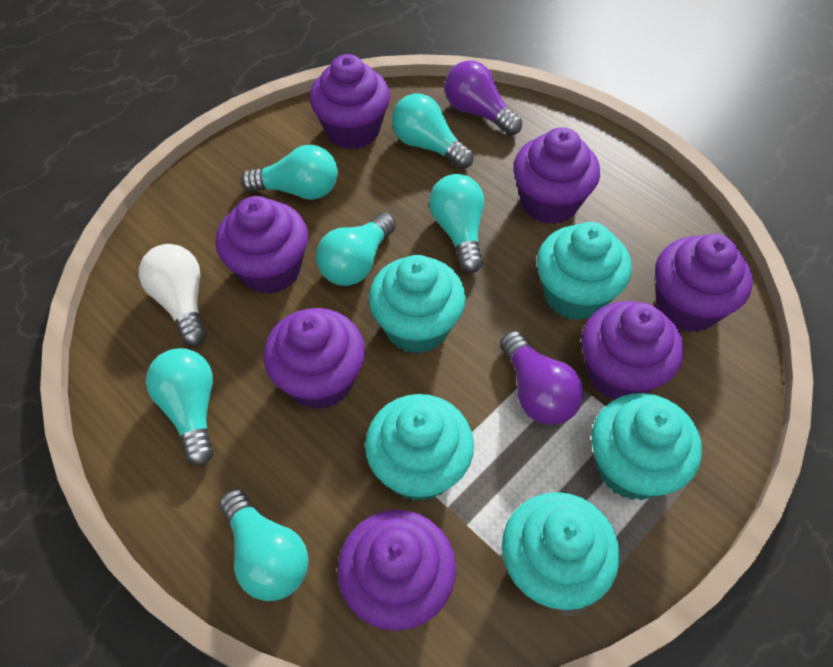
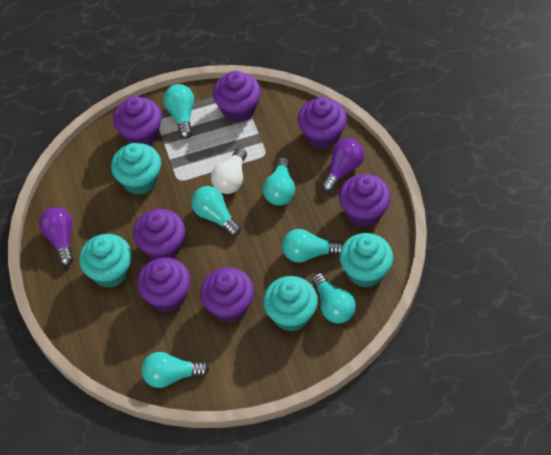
turquoise cupcake: [365,394,474,501] [369,255,466,354] [502,492,620,610] [537,222,632,321] [591,393,702,500] = 5 -> [79,234,132,288] [111,143,161,195] [263,276,318,331] [340,233,393,288] = 4

